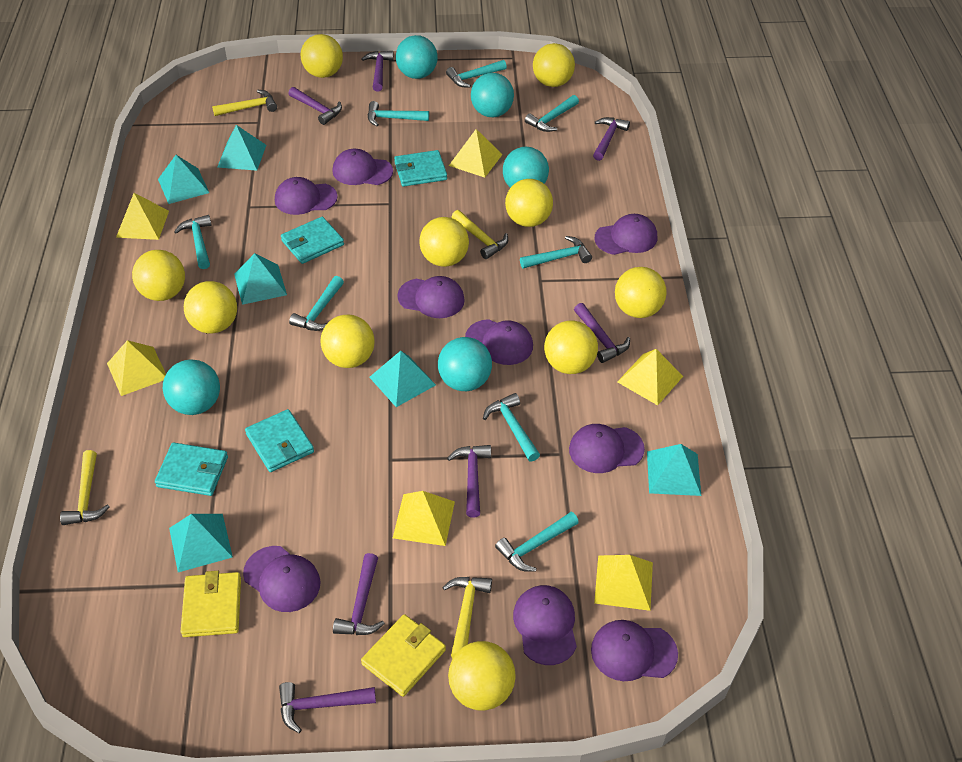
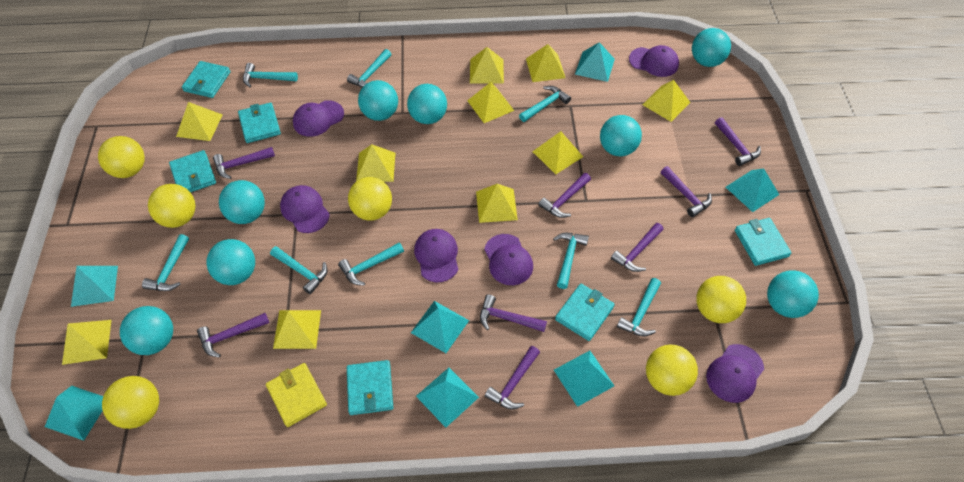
purple cap: [243,546,321,612] [275,177,338,215] [332,149,393,185] [397,276,465,318] [465,319,533,365] [513,585,577,665] [569,424,645,473] [591,620,678,681] [594,214,657,255] = 9 -> [280,185,330,233] [293,100,344,137] [414,229,458,282] [484,234,533,285] [629,45,679,77] [706,344,764,403] = 6
purple hammer: [279,682,376,733] [288,87,342,125] [333,553,385,635] [361,51,394,92] [447,445,491,518] [574,303,630,363] [593,117,630,161] = 7 -> [197,313,269,357] [213,147,275,179] [480,294,547,332] [485,346,540,410] [538,173,591,218] [611,223,664,272] [661,166,712,217] [715,117,761,166] = 8
turquoise ball: [163,359,220,415] [396,35,438,79] [438,337,492,391] [471,73,514,117] [503,147,549,188] = 5 -> [120,306,173,355] [207,239,255,285] [219,180,265,224] [358,80,398,121] [407,84,447,124] [600,115,642,157] [692,28,731,67] [767,270,819,318] = 8
turquoise pyramid: [158,155,209,204] [169,514,233,572] [217,125,266,171] [234,253,287,305] [369,351,436,407] [647,444,701,496] = 6 -> [45,386,103,441] [71,266,118,307] [411,301,469,353] [416,368,479,427] [554,351,614,407] [575,42,615,82] [726,168,779,212] = 7
turquoise wallet: [155,442,228,496] [245,409,314,472] [281,217,344,264] [394,150,447,187] = 4 -> [169,150,216,193] [182,61,230,98] [238,103,281,143] [347,360,393,415] [555,284,615,341] [735,218,791,266] = 6
yellow ball: [132,250,185,301] [184,281,237,333] [301,34,343,78] [321,314,375,368] [419,217,469,267] [448,641,516,711] [505,179,553,227] [533,43,575,87] [544,321,598,374] [615,267,667,318] = 10 -> [98,136,145,178] [102,376,159,429] [148,184,195,228] [348,177,392,220] [646,344,698,396] [696,276,746,323] = 6
yellow hammer: [60,450,110,525] [212,90,277,116] [442,577,492,658] [452,210,508,259] = 4 -> none = 0
yellow pyramid: [107,340,166,396] [116,193,169,240] [393,491,455,546] [449,129,503,178] [594,555,653,611] [617,349,683,405] = 6 -> [62,320,112,365] [176,102,223,141] [273,310,321,349] [356,144,395,182] [467,82,514,123] [470,47,504,84] [476,184,518,223] [526,44,565,82] [532,131,583,174] [642,80,691,122] = 10
yellow wallet: [180,571,241,637] [361,614,446,697] = 2 -> [266,363,327,427] = 1

